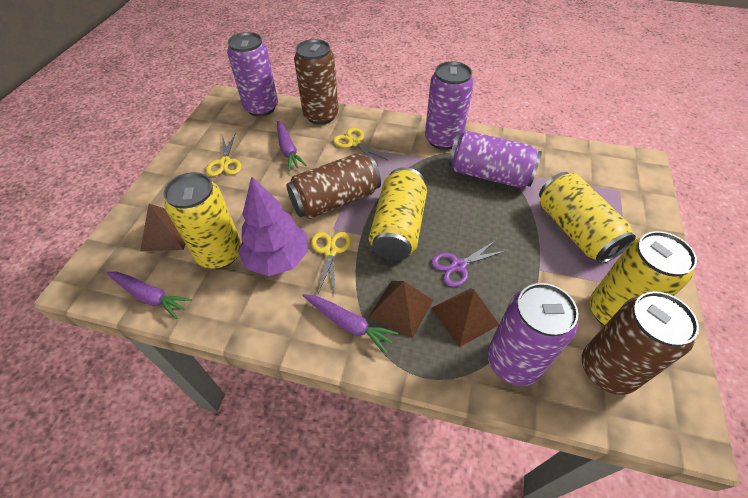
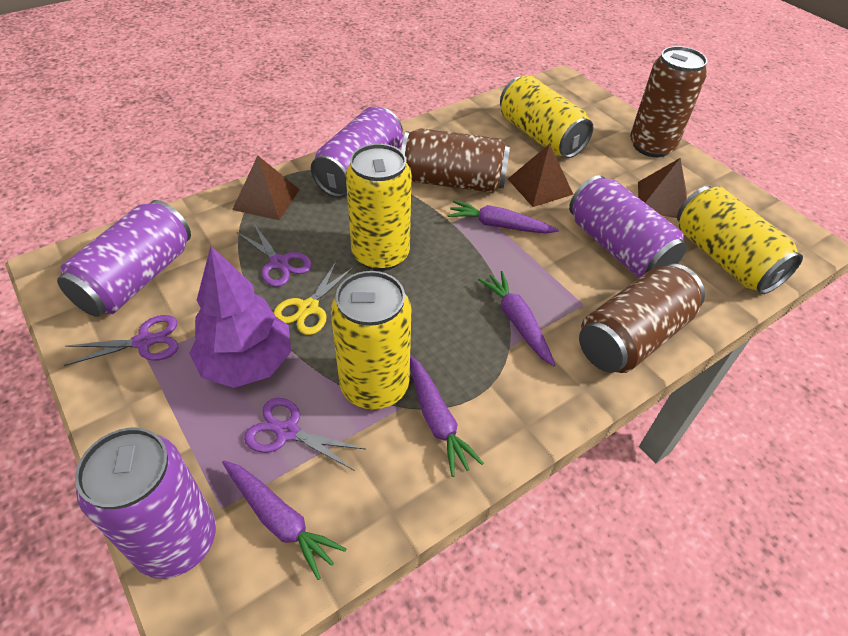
purple carrot: [106,272,192,319] [277,121,307,171] [302,294,398,353] = 3 -> [222,460,346,580] [410,355,484,477] [448,200,559,233] [478,271,555,366] = 4
purple scissors: [431,240,507,287] = 1 -> [64,315,178,366] [237,224,312,287] [244,398,365,471] = 3
yellow scissors: [206,133,241,176] [311,232,351,293] [333,128,388,166] = 3 -> [274,261,354,335] = 1

